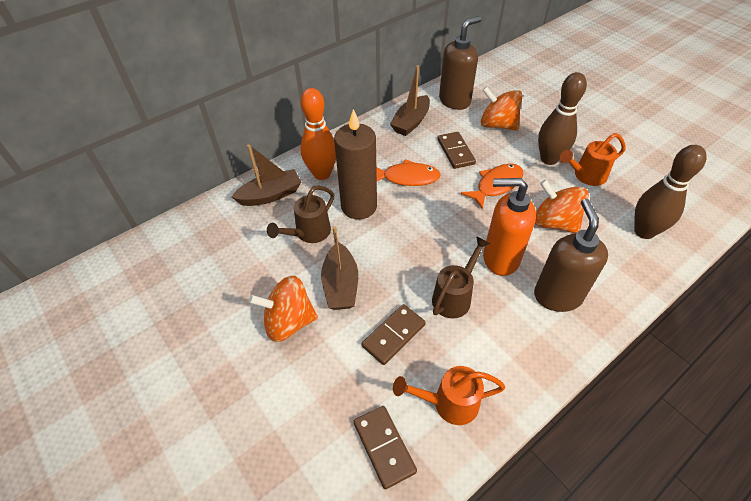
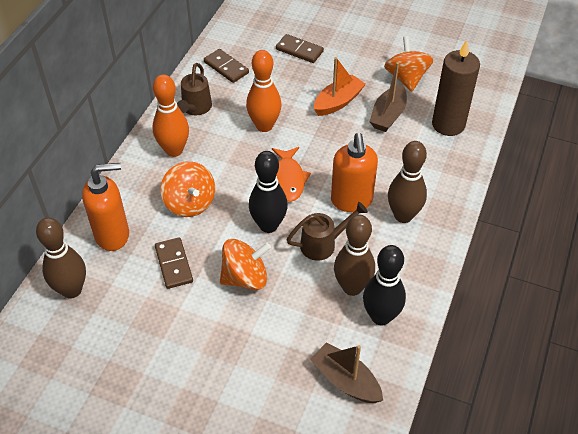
black bowling pin: none = 0 -> [249,151,288,233] [363,245,406,326] = 2
brown boat: [232,144,301,206] [321,227,358,310] [390,65,430,136] = 3 -> [310,342,383,403] [369,62,407,132] = 2
brown bowling pin: [538,72,587,165] [634,145,707,239] = 2 -> [36,217,86,299] [334,215,375,296] [388,141,427,223] = 3
brown soap dispenser: [439,16,482,110] [534,199,608,312] = 2 -> none = 0
orange boat: none = 0 -> [314,57,366,116] = 1
orange bowling pin: [300,88,336,180] = 1 -> [153,75,189,157] [246,50,282,132] = 2
orange fish: [376,159,441,186] [461,164,524,209] = 2 -> [272,147,311,202] = 1
orange soap dispenser: [483,178,536,276] = 1 -> [82,163,129,251] [331,133,378,212] = 2
orange watering can: [393,366,505,425] [559,133,625,186] = 2 -> none = 0

